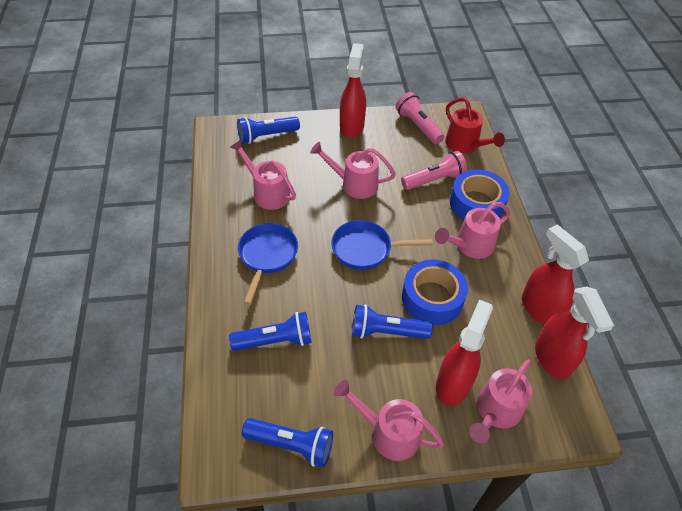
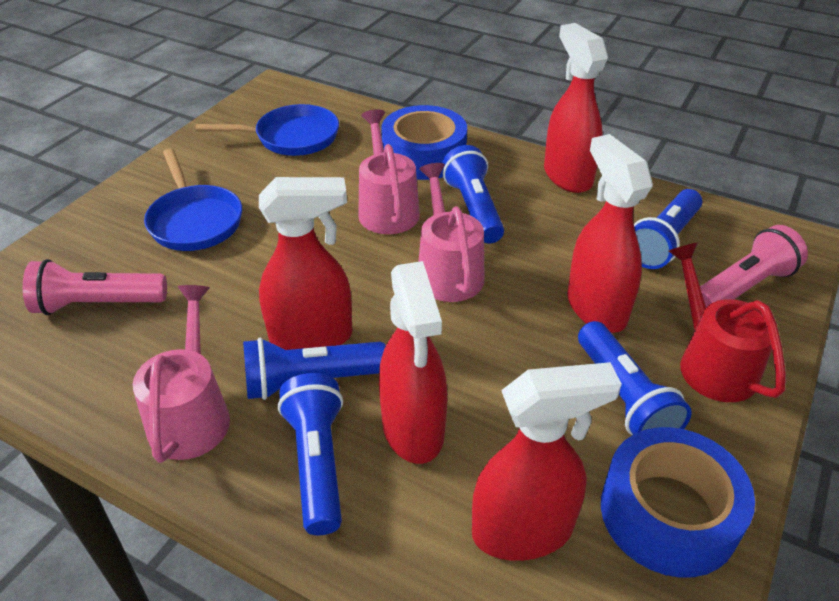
blue flashlight: [229,312,312,351] [237,116,300,144] [242,418,333,467] [352,304,433,339] = 4 -> [243,338,386,400] [278,373,343,535] [442,145,504,244] [578,321,692,435] [634,189,702,269] = 5
pink watering can: [230,139,296,210] [310,142,396,199] [334,380,444,461] [435,202,510,259] [469,359,532,443] = 5 -> [133,285,230,463] [358,109,420,234] [419,163,484,302] = 3
red spray bottle: [340,43,366,138] [436,299,493,406] [522,224,589,325] [535,286,614,380] = 4 -> [259,177,352,350] [379,261,447,464] [472,362,622,561] [544,23,608,193] [567,134,653,333] = 5

